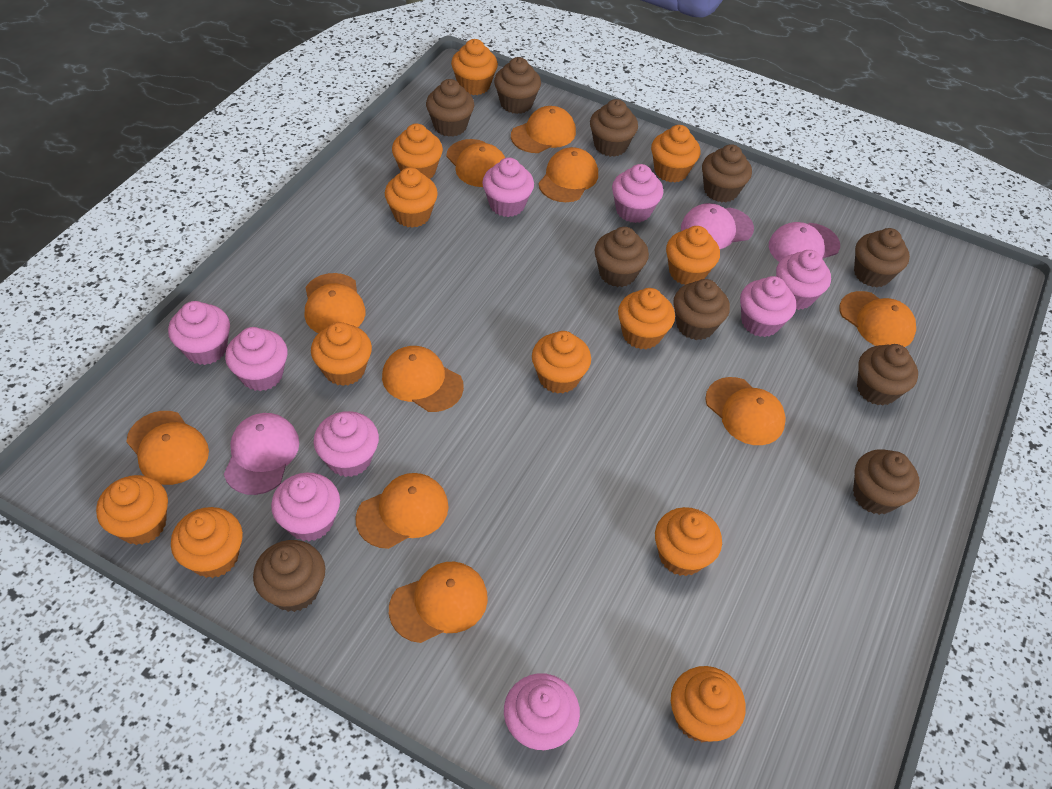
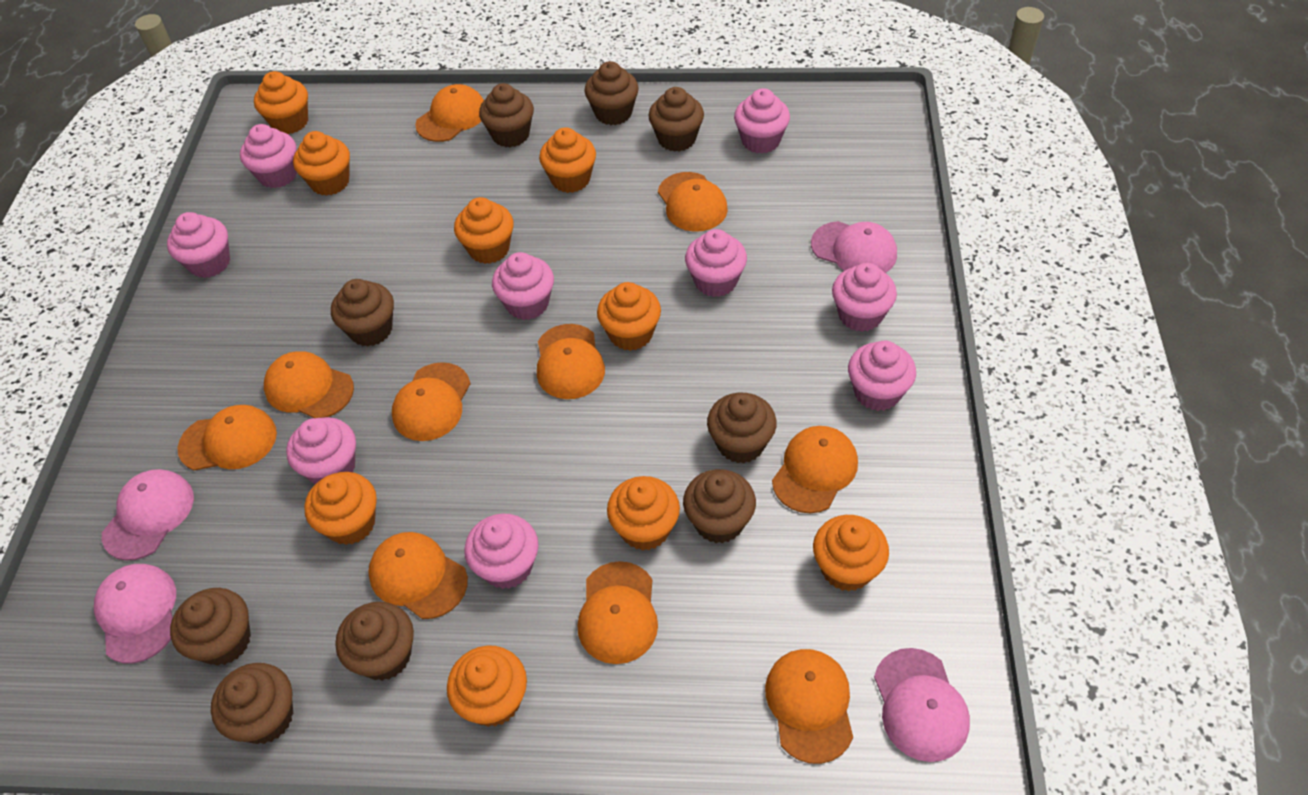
brown cupcake: [253,540,325,612] [426,79,474,137] [494,57,541,114] [590,99,638,157] [594,227,649,287] [673,279,730,340] [702,144,752,202] [853,449,920,515] [854,228,910,287] [857,344,918,406] = 10 -> [170,588,251,666] [211,663,293,744] [331,279,394,347] [335,602,414,681] [479,83,534,147] [585,61,639,125] [648,87,704,152] [683,469,756,544] [707,393,777,463] = 9
orange cupcake: [96,475,168,545] [171,507,243,578] [311,322,372,386] [385,167,438,228] [392,124,443,179] [451,39,498,95] [532,331,591,394] [618,288,675,349] [651,125,701,183] [655,507,722,576] [666,226,720,285] [671,666,746,742] = 12 -> [254,71,308,134] [293,131,350,196] [304,472,377,545] [447,646,527,727] [454,197,514,264] [539,127,596,193] [597,282,661,351] [607,476,680,551] [813,515,889,591] = 9
pink cap: [224,413,299,495] [681,203,754,249] [769,222,840,262] = 3 -> [94,564,176,664] [102,469,194,561] [811,221,897,273] [874,648,970,762] = 4

